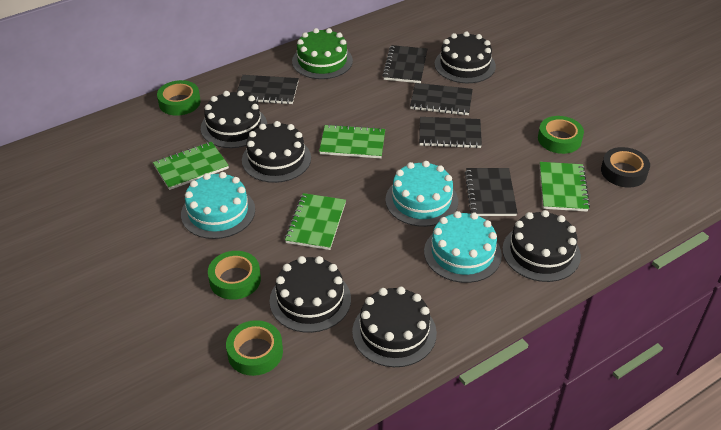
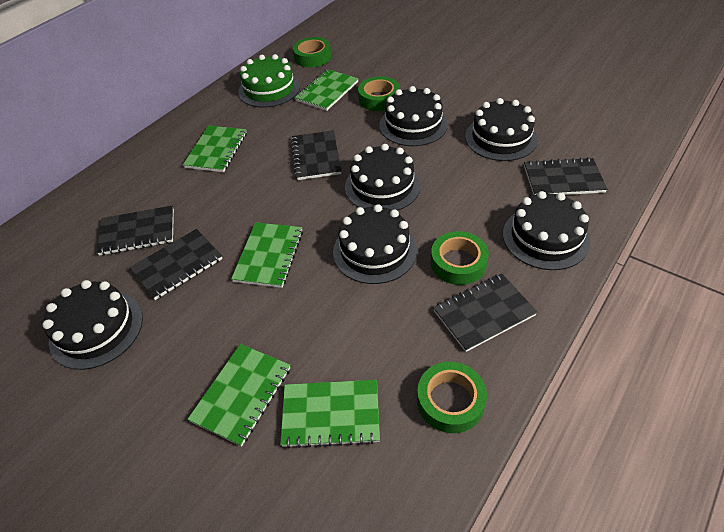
black tape: [601,147,650,188] = 1 -> none = 0
green notebook: [153,142,229,190] [285,193,346,250] [319,124,385,158] [540,162,590,212] = 4 -> [183,126,247,172] [187,344,290,447] [231,222,303,288] [280,380,380,448] [295,69,359,111] = 5
turquoise cake: [181,172,255,239] [385,161,458,227] [424,211,502,283] = 3 -> none = 0

